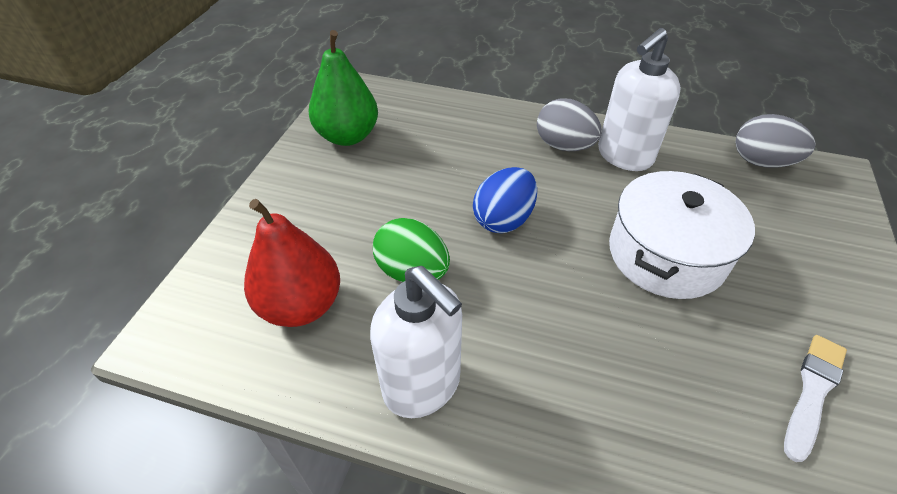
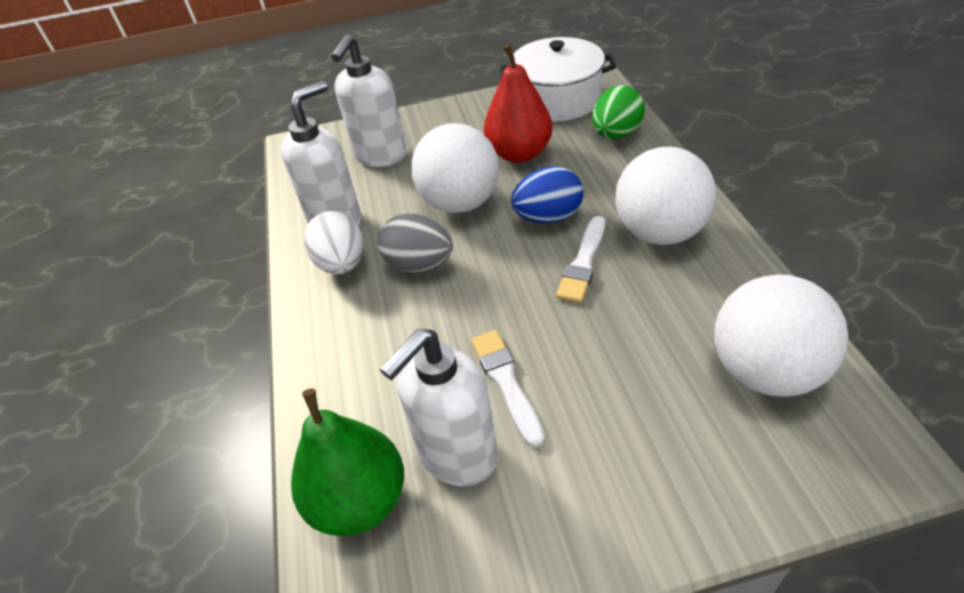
grey egg: [537,98,602,151] [735,114,816,168] = 2 -> [378,213,453,272] = 1
white ball: none = 0 -> [411,123,499,213] [615,147,716,245] [714,275,848,397] = 3
white brush: [784,335,847,462] = 1 -> [471,330,545,448] [556,216,605,303] = 2
white egg: none = 0 -> [304,211,363,274] = 1
white soap dispenser: [370,266,462,418] [598,28,681,171] = 2 -> [281,81,361,226] [331,34,406,167] [379,329,498,486] = 3

